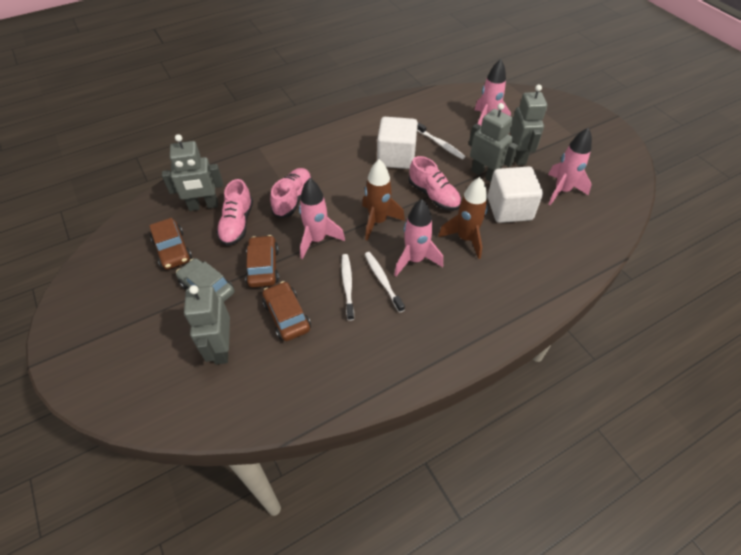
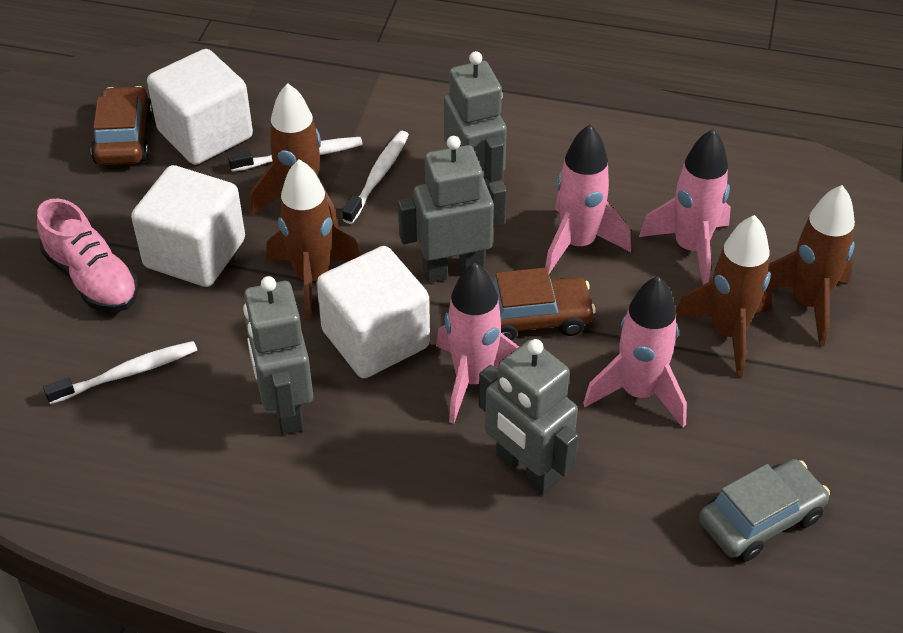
brown car: [149,218,192,270] [245,235,279,287] [262,281,311,341] = 3 -> [91,86,153,165] [493,268,596,341] = 2
brown rocket: [362,159,405,241] [438,177,488,259] = 2 -> [250,83,338,229] [266,159,360,320] [676,215,773,378] [767,185,855,347] = 4
pink shoe: [216,179,253,246] [270,168,312,218] [408,156,461,211] = 3 -> [37,198,139,312] = 1
white cube: [377,117,418,169] [488,166,543,223] = 2 -> [131,165,245,287] [147,49,253,165] [316,246,430,378] = 3

